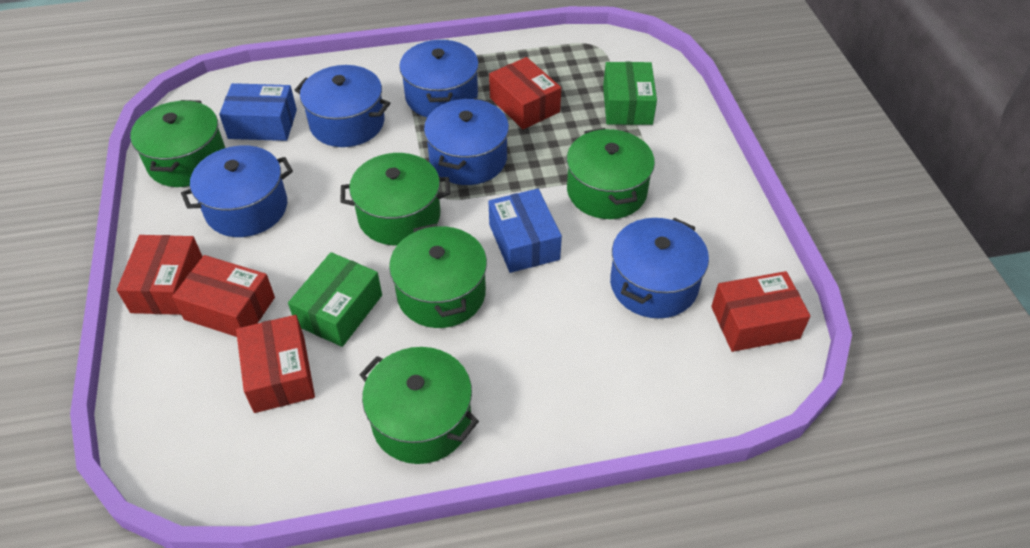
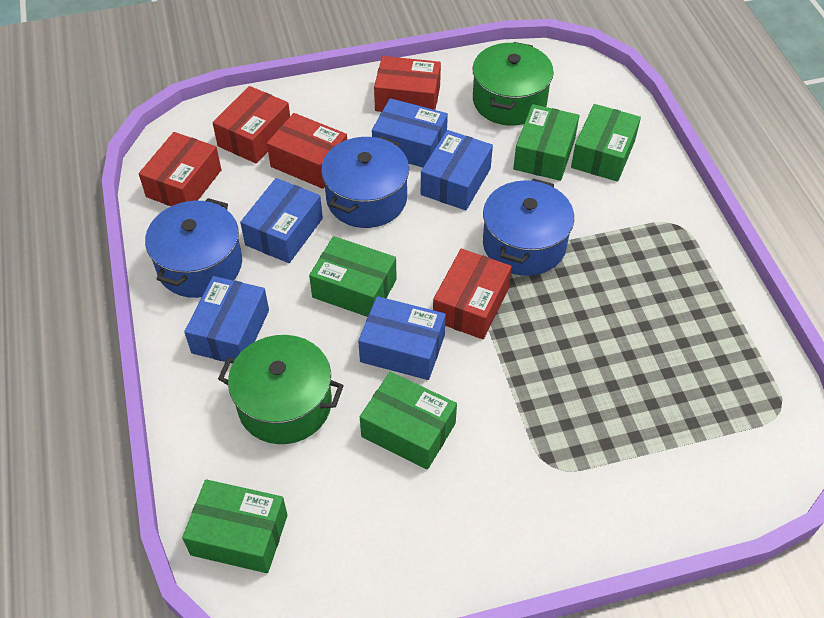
blue box: [219,83,297,141] [489,189,562,273] = 2 -> [184,276,269,364] [240,178,323,263] [358,296,446,380] [372,98,448,167] [421,130,493,210] = 5
blue pot: [181,145,293,237] [295,65,390,147] [399,40,479,117] [424,98,509,185] [610,218,709,319] = 5 -> [145,198,242,298] [321,136,409,228] [483,178,574,276] = 3
green box: [288,252,382,347] [603,62,657,125] = 2 -> [182,479,288,573] [309,236,397,317] [360,372,457,470] [513,104,579,181] [571,104,641,182] = 5
green pot: [130,100,225,187] [340,153,450,245] [359,347,479,464] [389,224,487,328] [567,128,655,219] = 5 -> [218,335,344,444] [472,42,554,126] = 2

